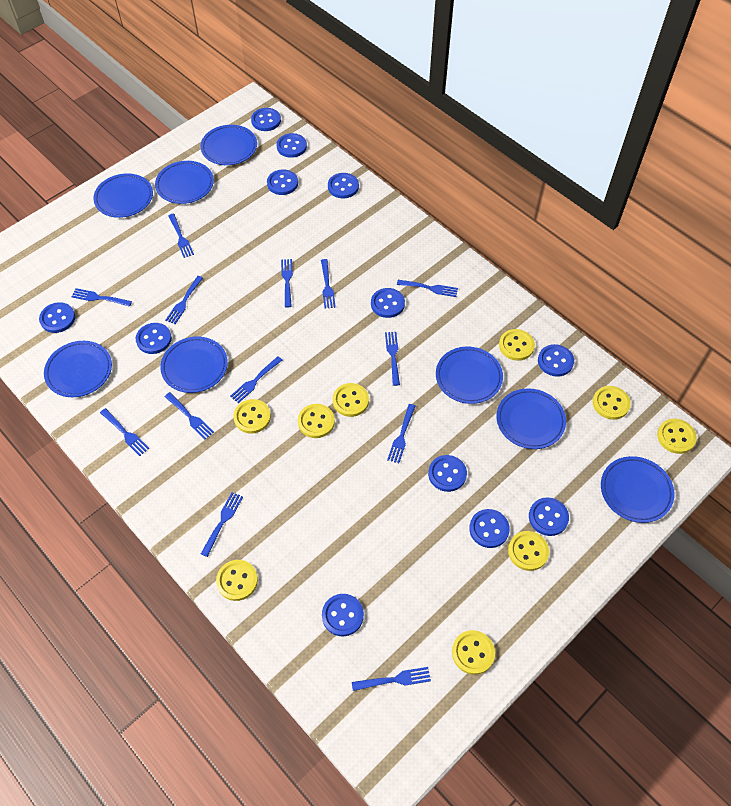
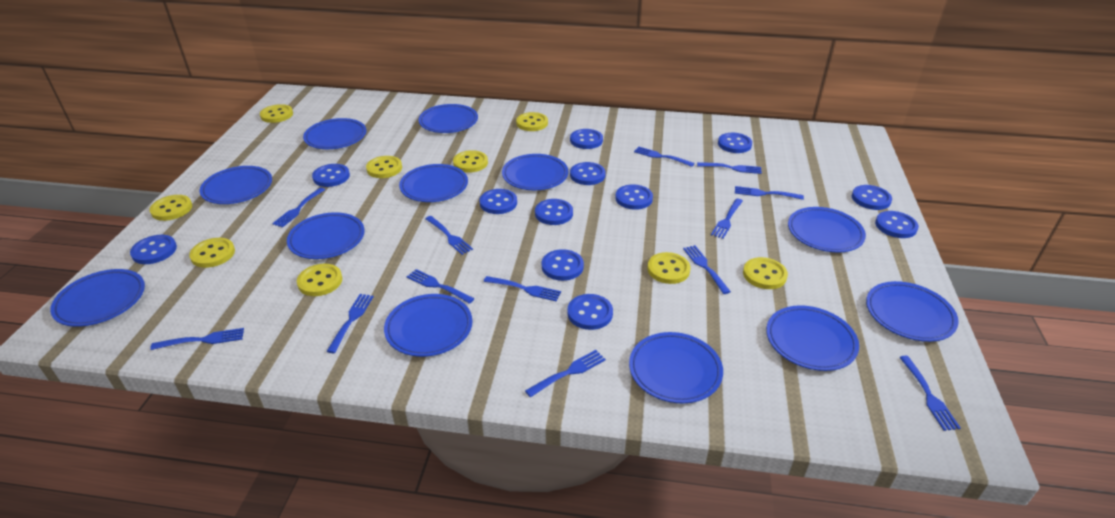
blue plate: [44,341,112,397] [93,173,153,218] [155,161,214,204] [160,337,228,393] [201,125,257,165] [436,347,503,404] [497,388,566,449] [601,456,674,523] = 8 -> [50,269,145,327] [200,166,272,204] [287,212,365,259] [303,118,366,149] [384,294,472,357] [399,164,468,202] [418,104,478,133] [502,154,568,190] [629,332,723,404] [766,305,859,371] [788,207,866,253] [866,281,959,342] = 12

